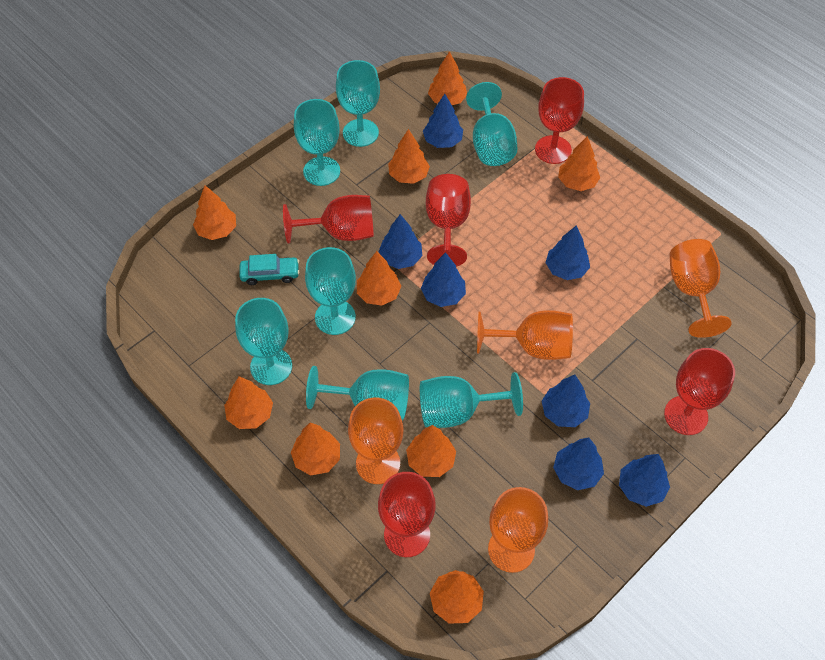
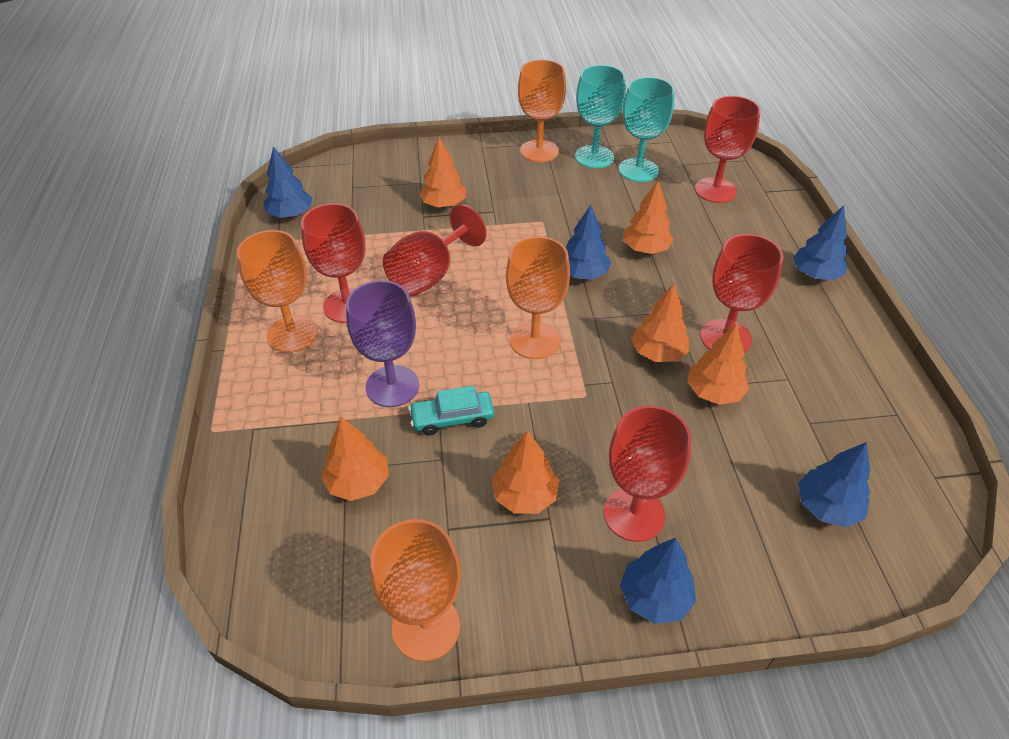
blue tree: [379,214,422,269] [421,252,466,307] [423,94,463,148] [542,375,590,427] [545,226,590,280] [553,437,604,490] [619,454,670,507] = 7 -> [264,146,312,218] [566,205,611,280] [620,538,696,624] [793,205,848,280] [798,442,870,527] = 5
orange tree: [193,185,236,240] [224,376,273,429] [291,423,340,475] [357,251,401,305] [388,129,430,184] [406,425,456,477] [428,51,467,105] [430,570,484,624] [558,136,600,191] = 9 -> [321,417,389,501] [419,137,466,208] [492,430,560,514] [623,181,674,254] [631,284,689,362] [687,324,749,405] = 6
purple goblet: none = 0 -> [346,280,419,407] = 1
turquoise goblet: [235,298,292,385] [294,99,340,186] [305,247,356,335] [306,366,409,421] [336,60,380,147] [420,372,523,428] [466,82,517,166] = 7 -> [575,65,626,168] [619,77,674,182] = 2

